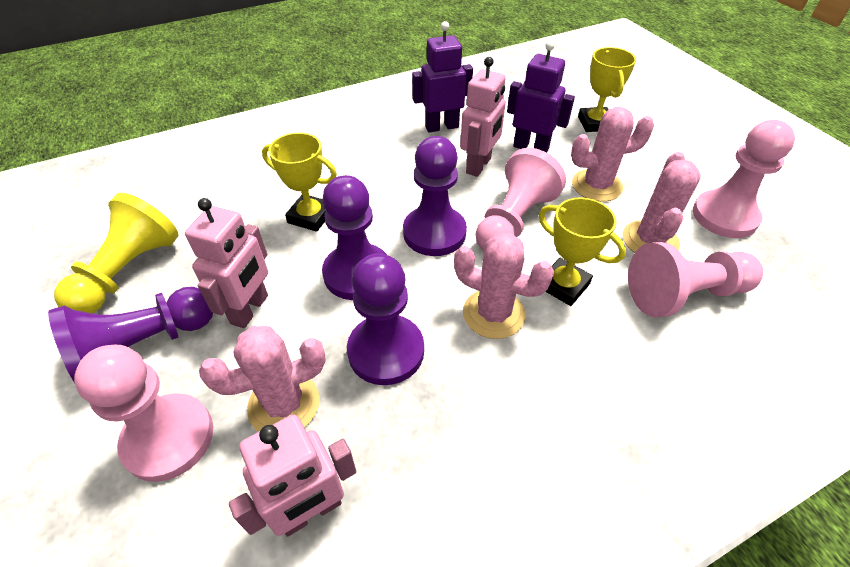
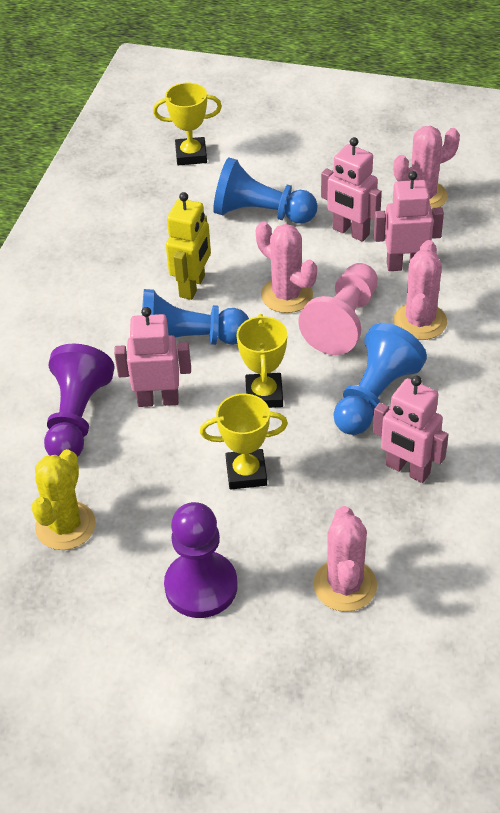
blue pawn: none = 0 -> [142,289,249,345] [213,157,318,224] [333,323,427,435] = 3
pink pawn: [74,345,213,482] [476,148,566,251] [628,242,763,317] [693,120,795,238] = 4 -> [298,263,378,355] = 1
pink robot: [185,198,268,328] [229,415,356,537] [460,57,506,177] = 3 -> [114,307,191,407] [321,137,382,242] [373,376,448,483] [374,171,444,271] = 4
purple pawn: [48,287,213,383] [322,175,387,300] [347,253,424,385] [403,136,467,256] = 4 -> [44,343,115,457] [164,502,238,618] = 2
purple robot: [412,21,473,132] [507,41,575,153] = 2 -> none = 0
yellow cactus: none = 0 -> [32,449,96,550] = 1
yellow pawn: [54,193,179,314] = 1 -> none = 0
yellow robot: none = 0 -> [166,192,211,300] = 1

